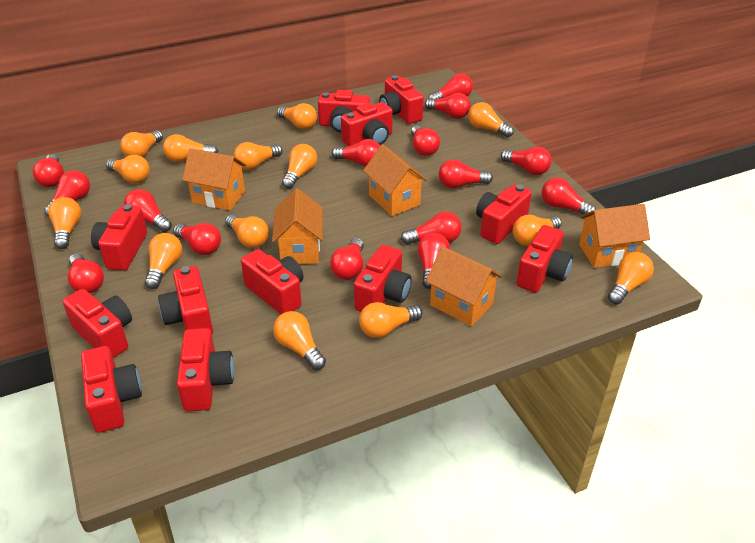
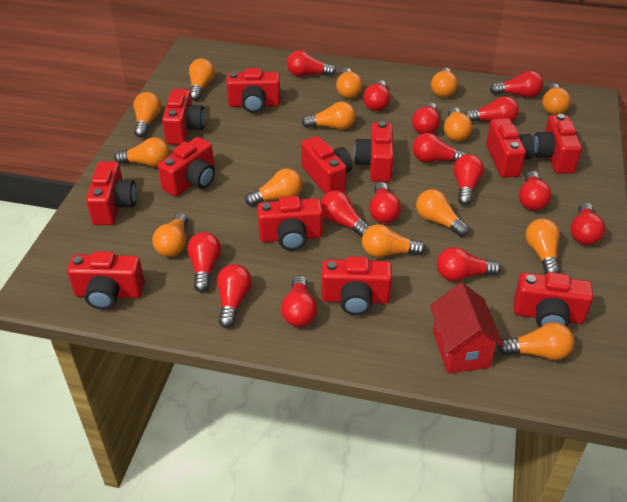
orange house: [182,148,246,210] [272,189,323,264] [363,145,427,216] [426,246,502,326] [579,204,650,268] = 5 -> none = 0
red house: none = 0 -> [430,283,504,373] = 1

